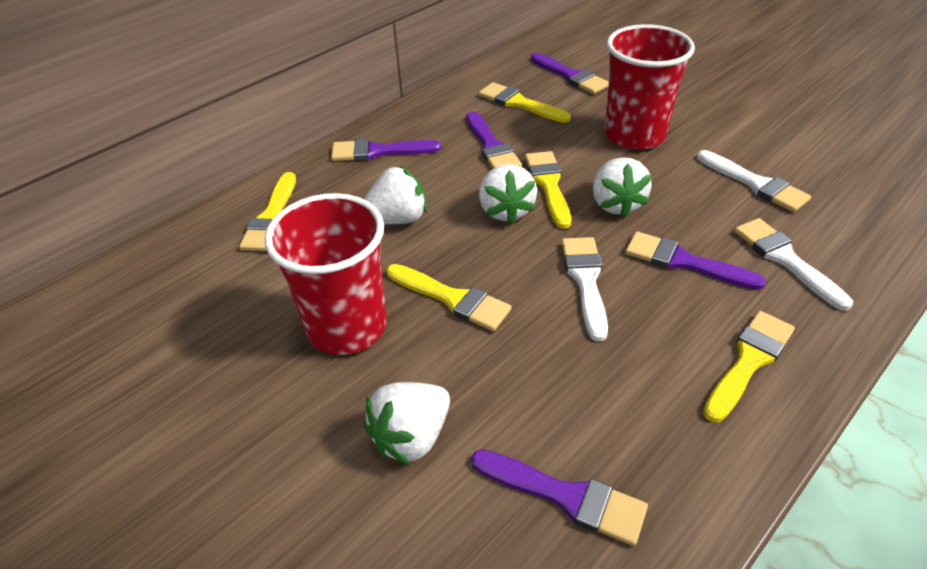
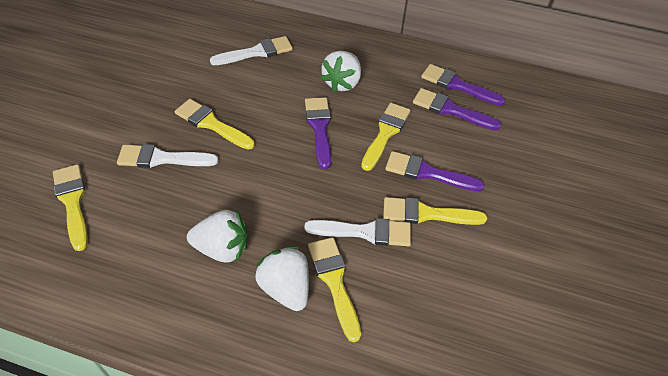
purple brush: [331,138,441,161] [466,111,522,169] [471,449,648,546] [531,53,609,94] [625,231,766,290] = 5 -> [305,97,331,169] [385,151,484,191] [413,88,501,130] [421,64,506,106] = 4
red cup: [264,193,387,355] [605,24,695,150] = 2 -> none = 0
white strawberry: [364,166,427,224] [364,382,450,465] [479,164,537,225] [593,157,652,218] = 4 -> [187,210,247,262] [255,246,309,311] [321,51,361,92] = 3

